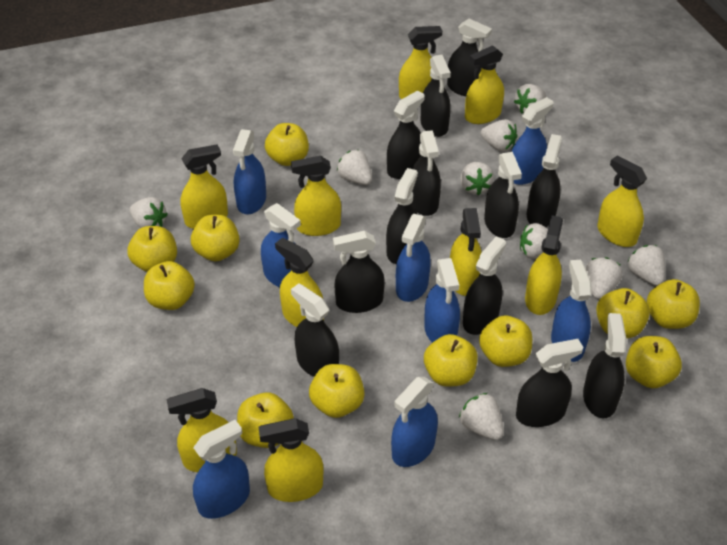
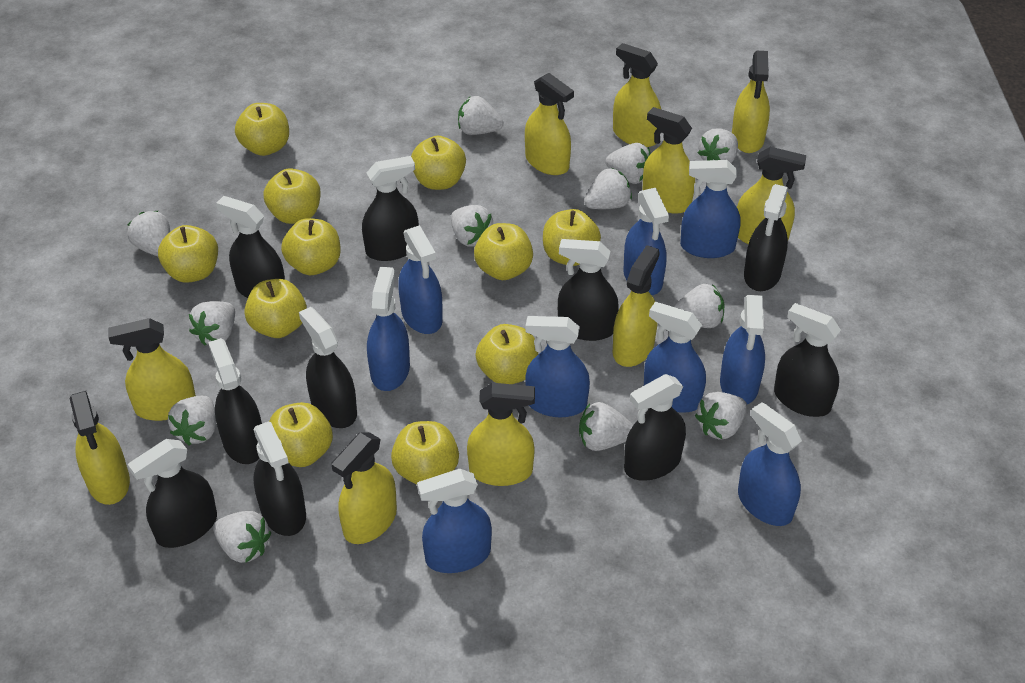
black spray bottle: [291,283,339,377] [333,231,385,313] [386,168,418,264] [387,90,425,179] [411,130,441,216] [421,55,451,137] [447,19,492,96] [463,236,506,335] [484,152,522,238] [516,339,583,427] [527,134,562,227] [583,313,626,418] = 12 -> [128,439,217,548] [208,338,262,464] [216,196,285,298] [253,421,306,536] [299,307,357,428] [362,156,419,261] [558,239,619,341] [624,374,686,481] [744,184,788,291] [774,303,841,417] = 10
blue spray bottle: [193,420,250,519] [233,129,266,214] [261,203,301,287] [391,377,438,467] [396,214,431,302] [424,258,460,343] [511,97,554,185] [551,260,592,362] = 8 -> [367,267,410,391] [398,225,443,334] [417,469,492,573] [525,316,590,417] [623,188,669,295] [644,302,706,413] [680,160,741,258] [720,295,765,404] [738,402,802,526] = 9
white strawberry: [130,197,168,228] [337,150,372,185] [459,393,504,440] [460,162,494,196] [481,119,518,152] [514,84,546,114] [520,223,561,259] [585,257,622,299] [627,245,665,286] = 9 -> [127,211,170,256] [168,396,216,445] [189,301,235,346] [213,511,271,563] [451,205,493,247] [458,96,504,135] [579,402,633,451] [584,168,632,209] [605,143,651,184] [674,284,724,328] [695,392,747,439] [698,128,738,163] = 12

